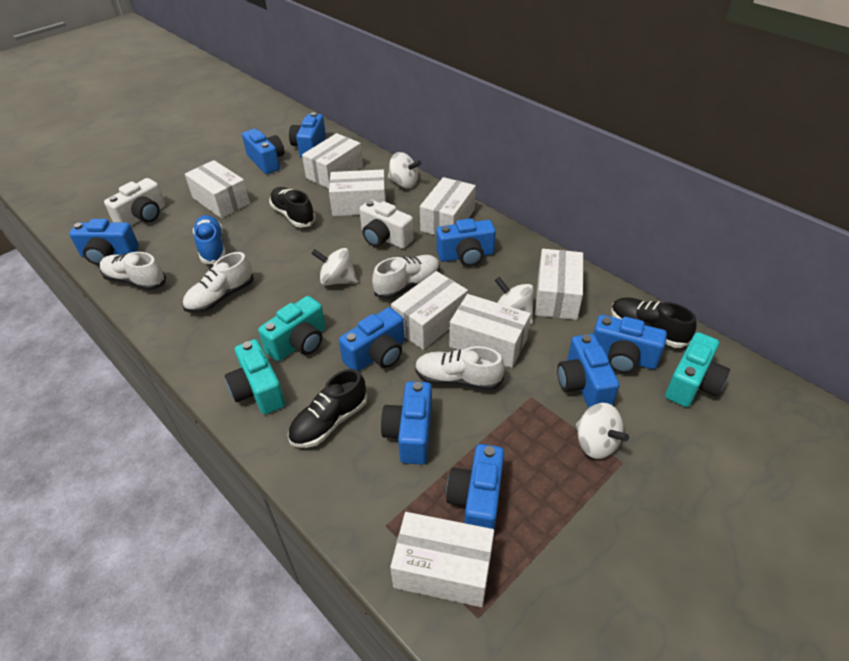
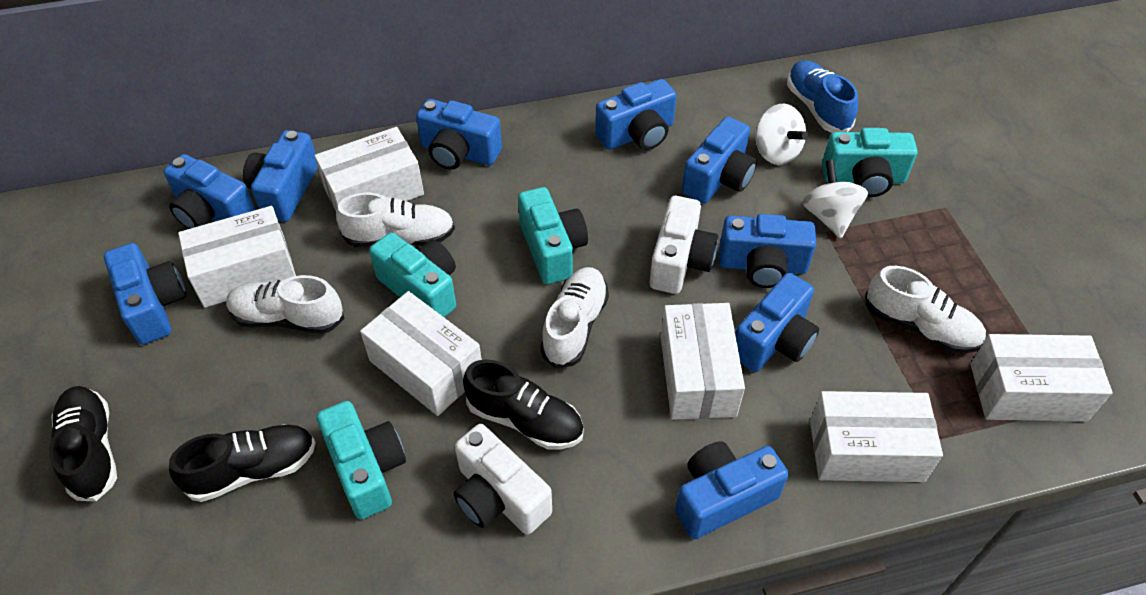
turquoise camera: [225,339,285,415] [258,296,326,362] [665,332,730,407] = 3 -> [317,401,406,519] [369,232,456,317] [518,187,588,284] [822,128,917,197] = 4
white box: [185,160,250,218] [302,133,363,189] [329,169,386,216] [390,512,494,607] [391,271,468,350] [420,177,476,235] [449,294,531,368] [535,249,583,320] = 8 -> [178,206,296,308] [314,127,424,212] [360,291,482,416] [661,303,745,420] [810,391,943,482] [970,334,1113,421] = 6
white spinning top: [311,248,358,285] [388,152,421,188] [495,277,534,324] [576,403,629,459] = 4 -> [756,104,808,165] [802,159,868,239] = 2

